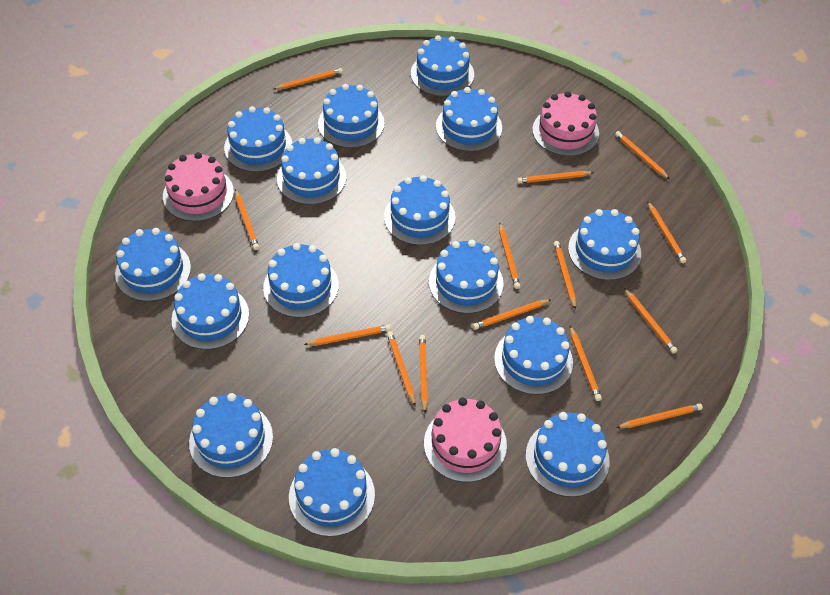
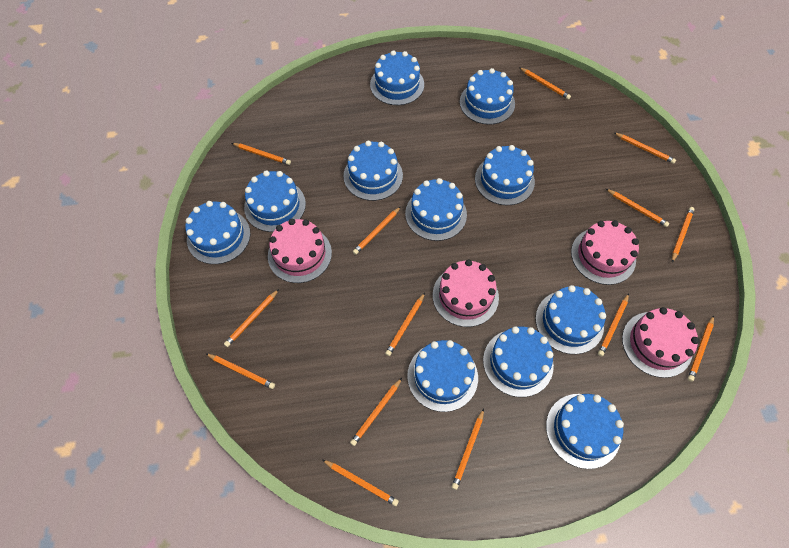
blue cake: [115,228,191,301] [172,273,249,350] [189,393,273,478] [224,106,292,172] [263,243,339,318] [277,137,346,205] [289,448,375,537] [318,84,385,148] [384,175,455,245] [411,35,474,97] [429,240,504,314] [436,87,502,152] [494,316,573,395] [526,412,610,497] [568,209,641,280] = 15 -> [185,201,250,264] [244,170,306,232] [343,141,403,201] [370,50,424,105] [405,178,467,241] [407,340,478,412] [460,68,515,125] [475,145,535,205] [483,326,554,397] [536,285,606,354] [546,394,624,469] = 11
pink cake: [163,152,234,221] [424,398,507,482] [532,91,599,156] = 3 -> [268,219,332,283] [433,259,499,327] [571,220,639,285] [622,307,699,378] = 4

